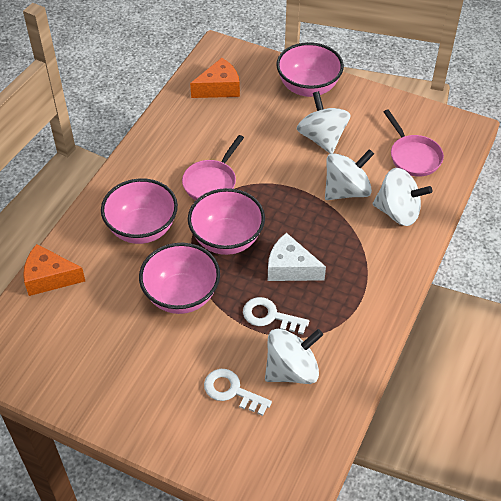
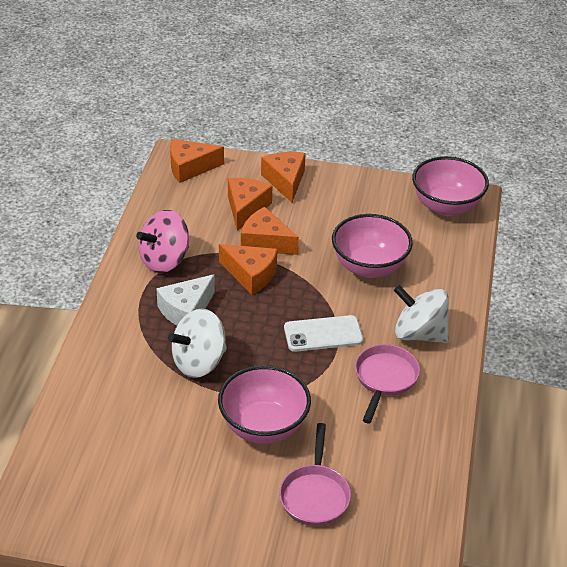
orange cheese: [23,244,85,296] [190,58,240,98] = 2 -> [170,139,224,183] [219,244,277,295] [228,178,272,231] [241,207,299,255] [261,152,306,202] = 5
pink bowl: [101,178,178,244] [139,243,220,314] [188,188,265,255] [276,42,344,97] = 4 -> [218,365,311,444] [332,214,413,278] [412,156,489,216] = 3
pink spinning top: none = 0 -> [136,210,189,273] = 1
white key: [204,369,272,416] [243,297,309,334] = 2 -> none = 0
white phone: none = 0 -> [284,315,363,352] = 1
white spinning top: [265,329,323,384] [297,91,351,154] [325,149,374,200] [373,168,432,226] = 4 -> [168,309,227,378] [394,285,449,343] = 2

